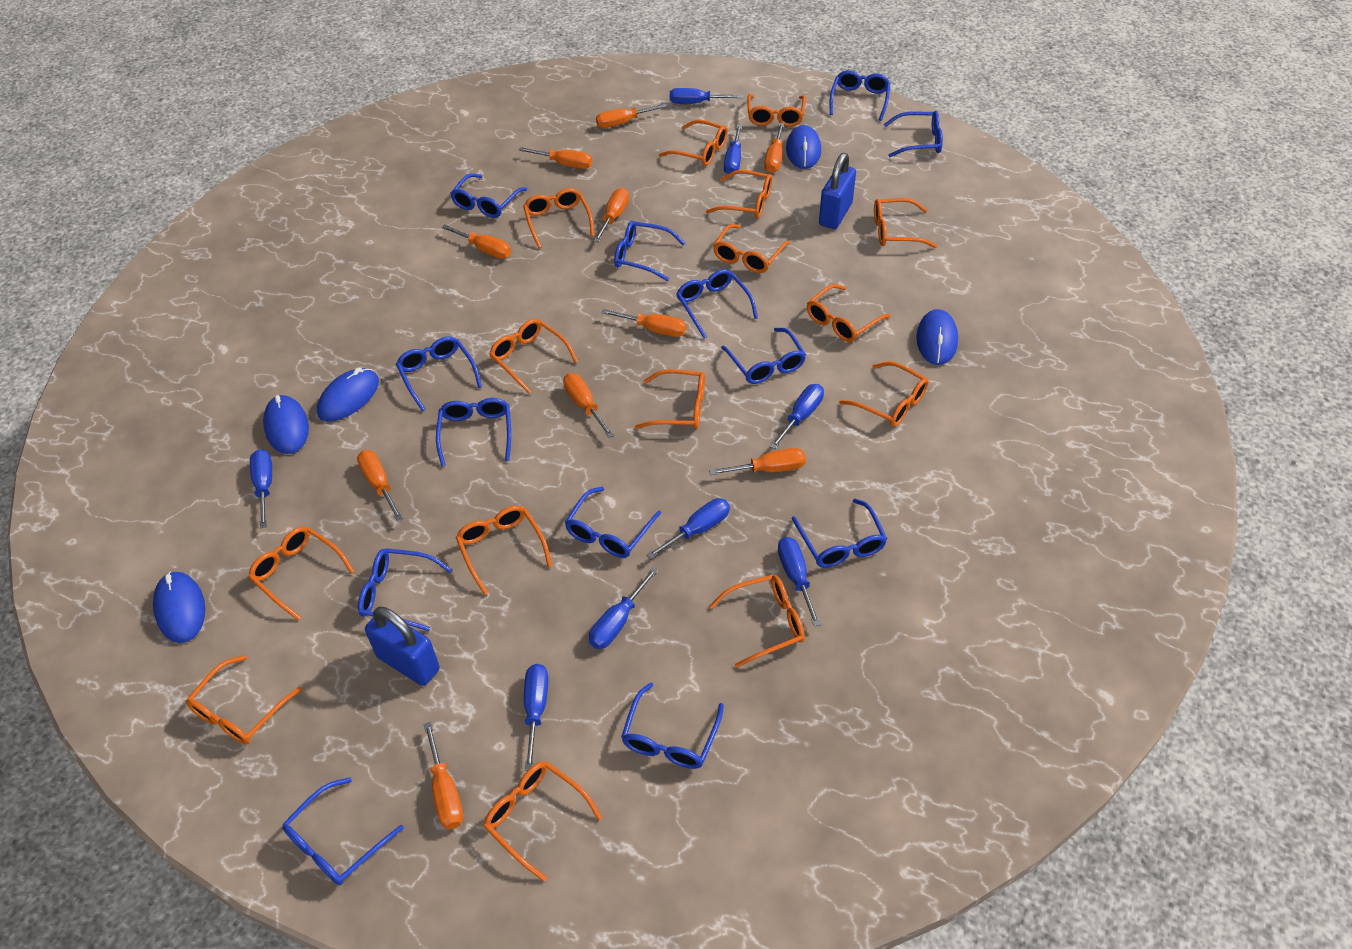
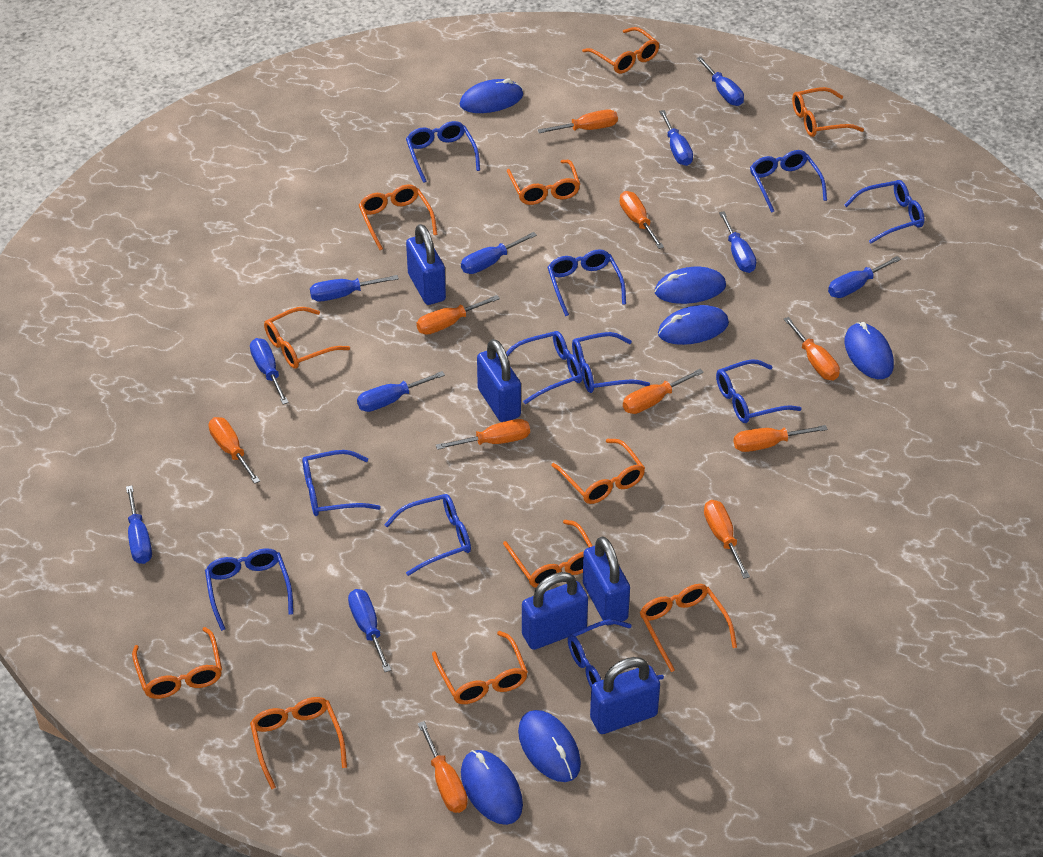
blue glasses: [282,777,404,885] [358,548,452,631] [396,336,482,411] [436,398,511,467] [450,173,527,218] [565,487,661,558] [614,221,685,281] [621,682,724,769] [676,269,758,338] [721,328,806,384] [791,499,887,568] [830,70,890,121] [884,111,943,157] = 13 -> [205,548,293,631] [302,450,381,516] [384,494,471,576] [406,121,480,183] [506,331,583,404] [547,250,626,316] [568,619,664,687] [572,332,650,393] [716,359,802,423] [750,150,827,213] [844,180,924,244] = 11
blue mouse: [153,571,205,643] [263,395,309,454] [317,368,379,421] [786,125,821,169] [916,309,958,365] = 5 -> [460,79,523,113] [461,750,523,825] [518,710,581,782] [655,267,726,304] [658,305,729,345] [844,322,894,379] = 6
blue padlock: [365,607,440,686] [819,153,856,229] = 2 -> [406,224,446,305] [477,339,521,422] [522,572,588,650] [583,536,630,625] [590,657,660,734] = 5
blue screwdriver: [250,449,272,528] [524,664,548,770] [589,567,658,649] [647,498,730,559] [670,88,743,104] [724,125,742,174] [770,384,824,449] [778,537,821,627] = 8 -> [126,485,152,564] [250,338,289,405] [310,275,399,301] [348,589,391,672] [357,371,445,412] [461,232,537,274] [659,110,693,166] [696,57,744,106] [719,212,756,273] [828,256,901,298] = 10
orange glasses: [186,655,302,745] [248,526,355,620] [456,506,552,595] [483,761,602,882] [489,319,578,394] [523,188,594,249] [635,369,705,429] [659,120,728,166] [706,170,772,218] [709,575,805,668] [713,224,790,273] [747,94,806,127] [807,284,891,342] [839,362,929,427] [874,198,937,248] = 15 -> [132,627,222,699] [250,697,347,789] [264,307,350,369] [359,184,437,250] [432,631,528,704] [503,520,593,588] [507,160,580,205] [551,439,645,504] [582,27,660,74] [640,584,737,672] [792,87,864,137] = 11

